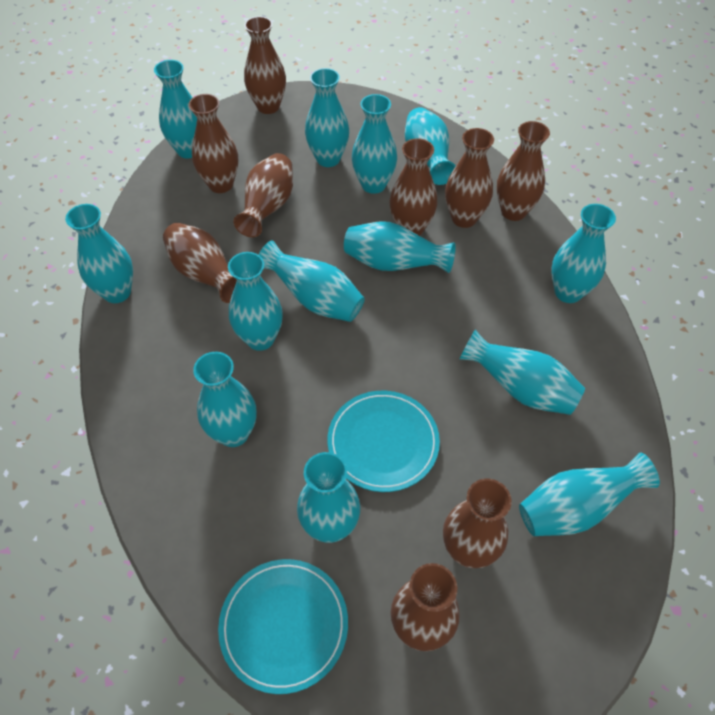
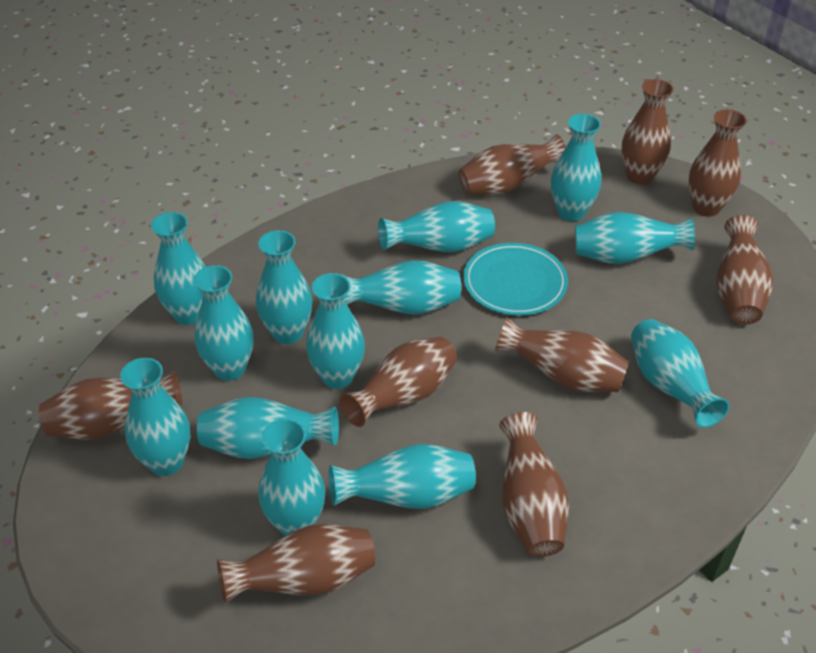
turquoise plate: [218,559,348,694] [328,391,440,492] = 2 -> [463,243,568,315] = 1

